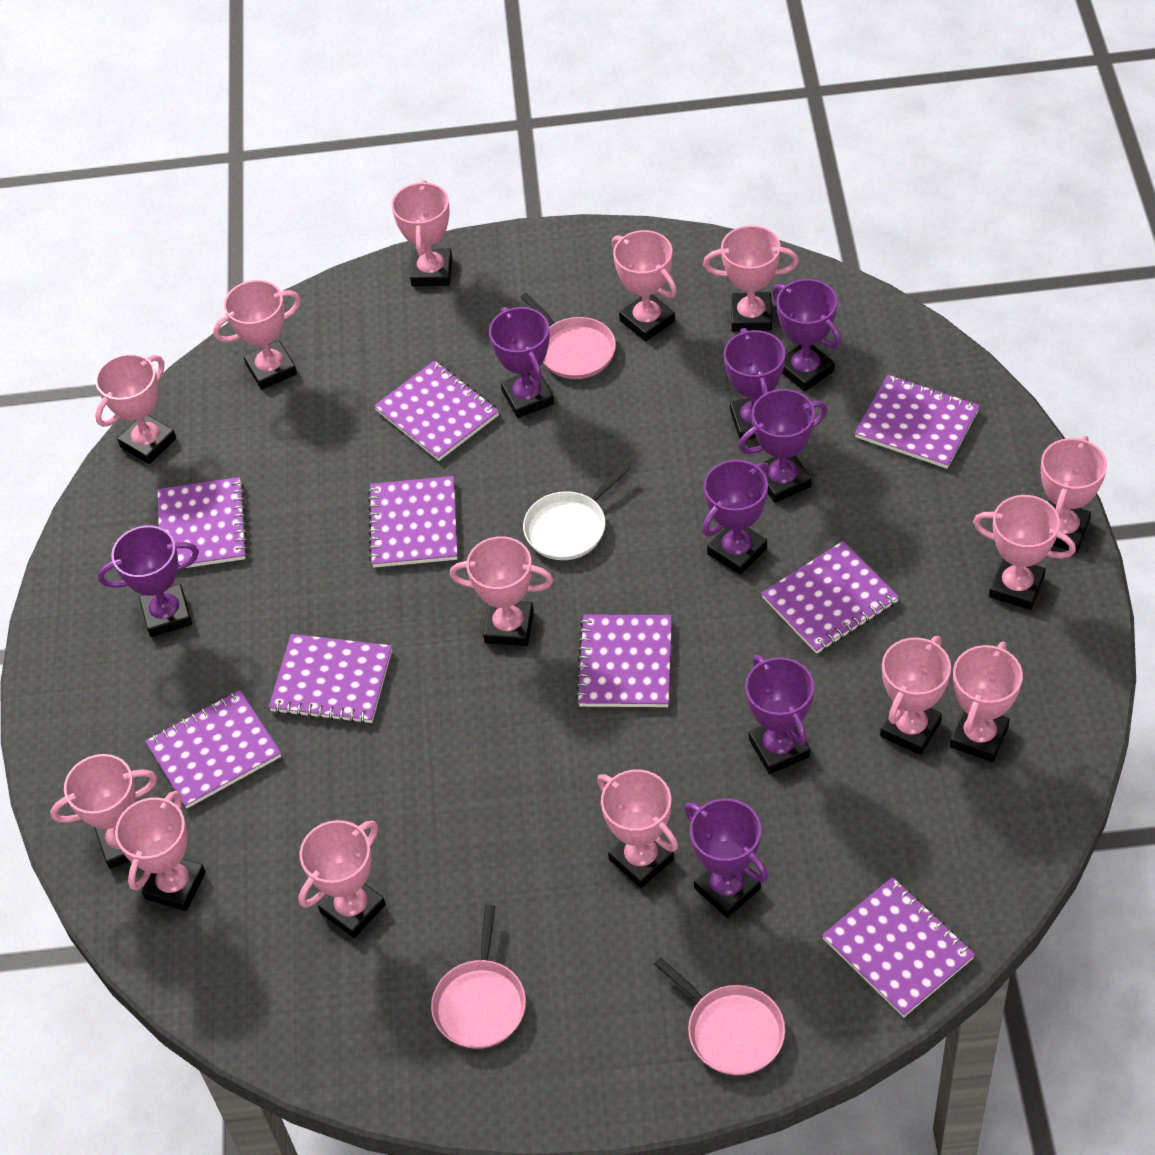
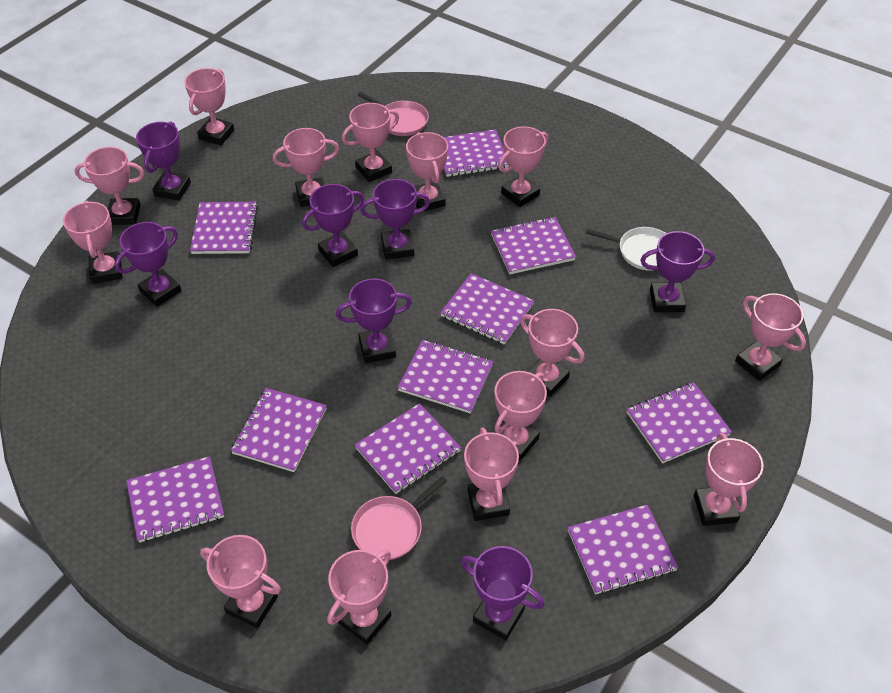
pink pan: [431,905,526,1049] [521,293,616,379] [654,957,785,1075] = 3 -> [351,476,447,560] [358,92,429,136] = 2
purple notebook: [145,690,281,809] [158,477,248,568] [269,634,392,724] [368,476,457,567] [374,360,499,461] [575,615,672,707] [761,541,899,654] [822,877,975,1017] [855,375,980,469] = 9 -> [126,456,224,543] [190,202,258,254] [231,388,327,472] [355,403,461,494] [397,340,493,413] [440,273,534,345] [444,130,509,177] [491,217,576,274] [568,505,678,594] [627,382,732,463] = 10
purple trophy: [98,525,199,637] [489,307,554,418] [685,798,768,918] [702,460,769,575] [724,328,785,439] [738,389,828,503] [745,655,814,774] [773,279,841,392] = 8 -> [115,222,182,307] [136,121,191,201] [302,184,364,267] [336,278,412,363] [360,179,430,260] [461,546,544,640] [641,231,715,312] = 7

